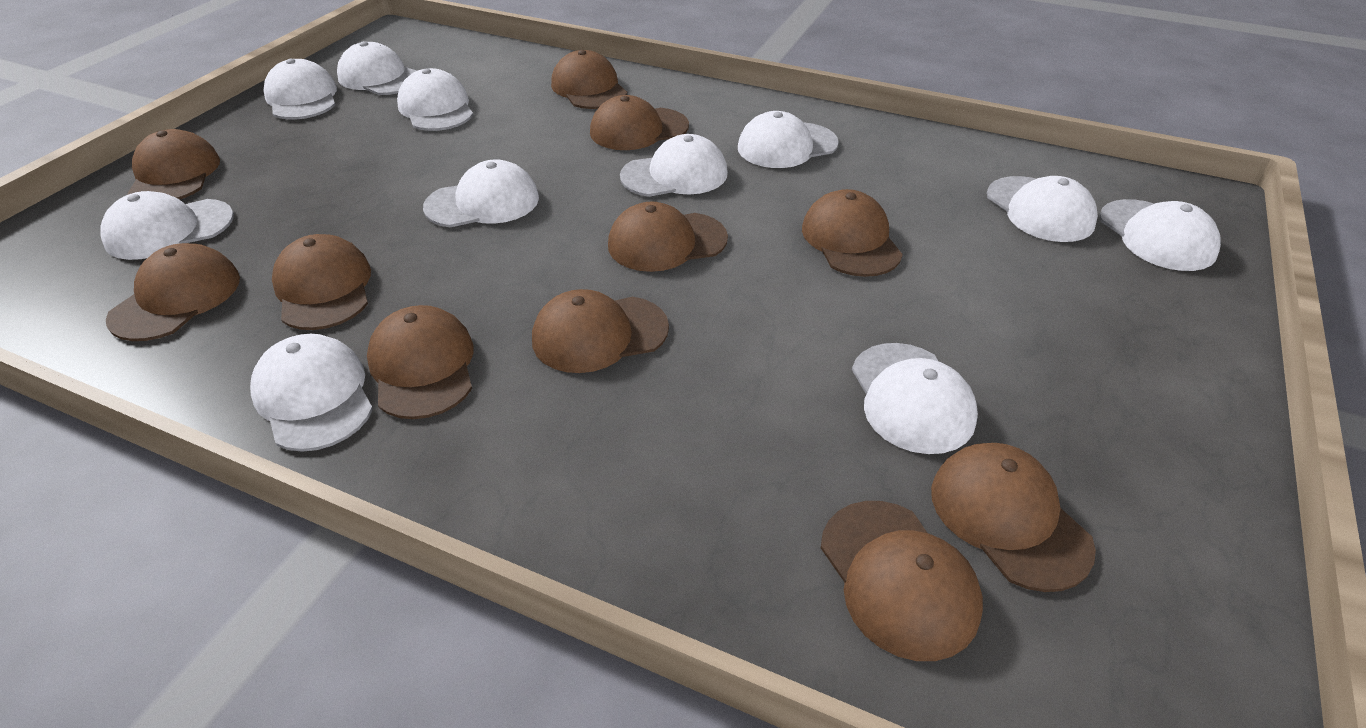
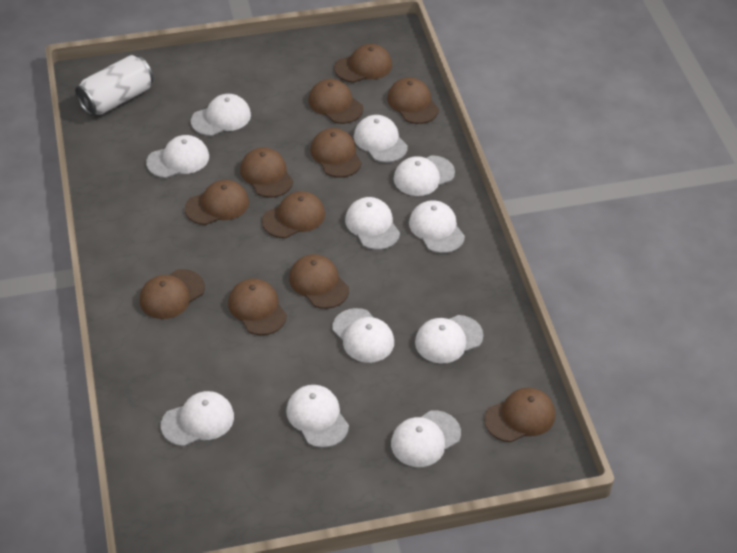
white can: none = 0 -> [75,55,153,116] = 1

